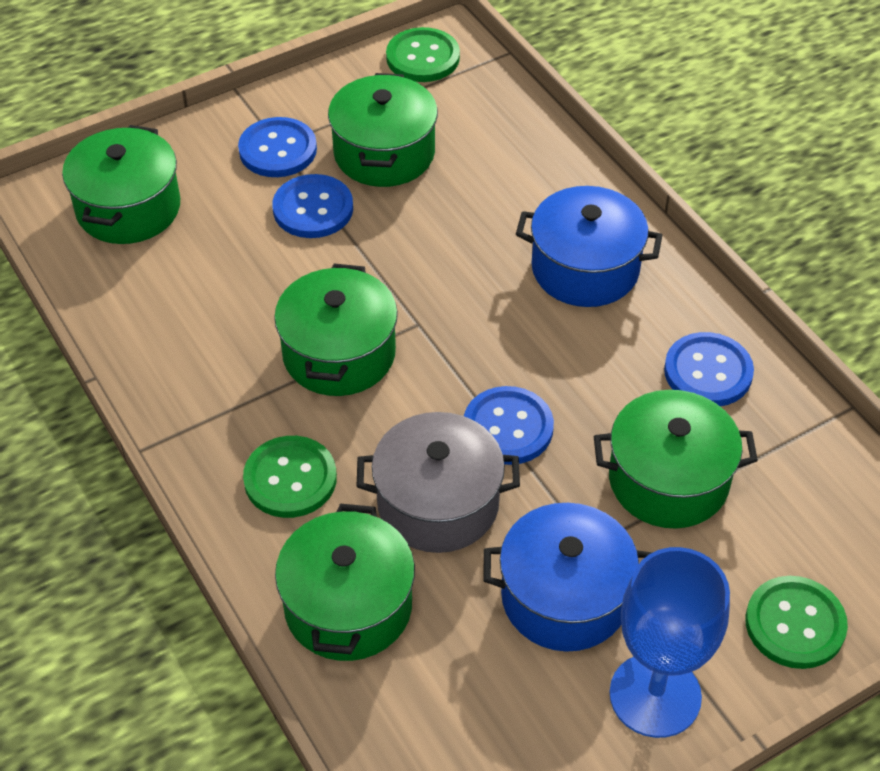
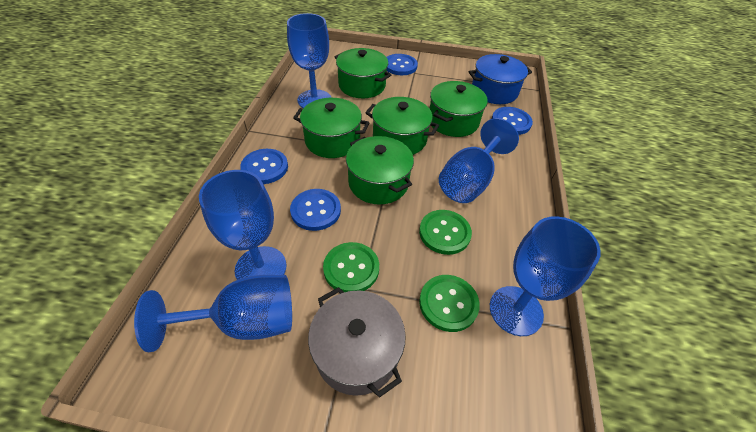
blue goblet: [610,547,730,738] = 1 -> [134,275,292,352] [199,170,286,280] [287,13,332,108] [439,118,519,203] [490,216,601,336] = 5
blue pot: [483,503,652,652] [516,186,662,307] = 2 -> [469,54,532,104] = 1

